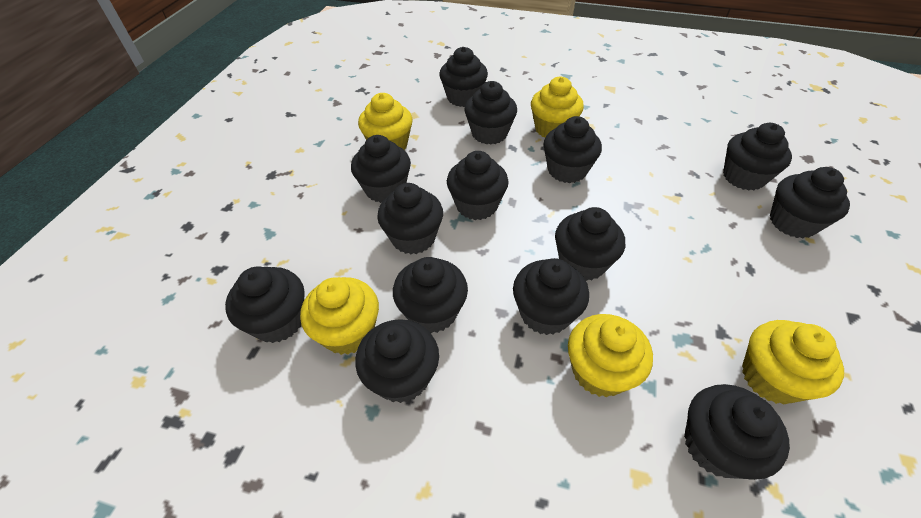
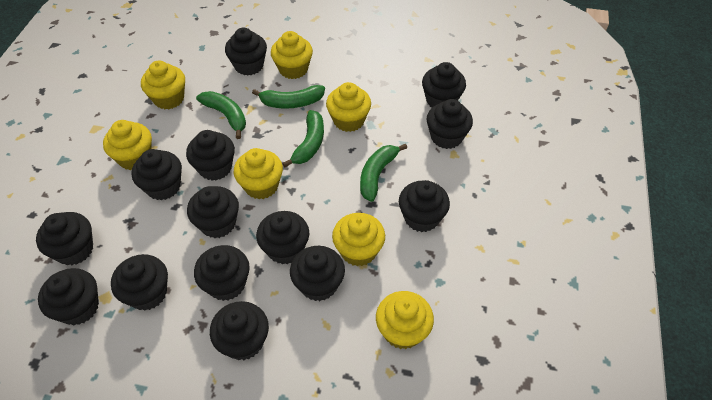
green banana: none = 0 -> [196,91,246,139] [252,85,325,109] [282,110,324,167] [360,144,407,202] = 4
yellow cupcake: [300,277,379,355] [358,93,413,150] [531,77,584,138] [568,314,653,397] [742,320,844,404] = 5 -> [103,120,152,170] [141,61,185,109] [234,148,283,199] [271,31,313,79] [326,82,371,132] [332,213,385,266] [376,291,434,349] = 7

